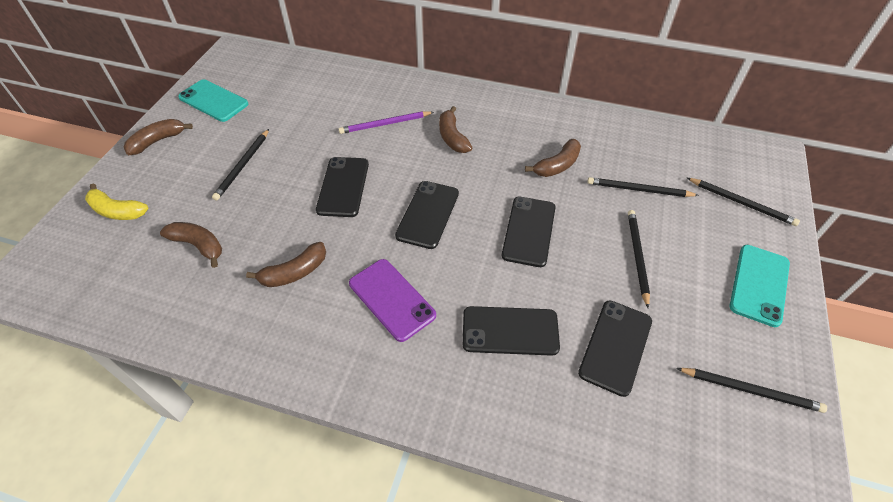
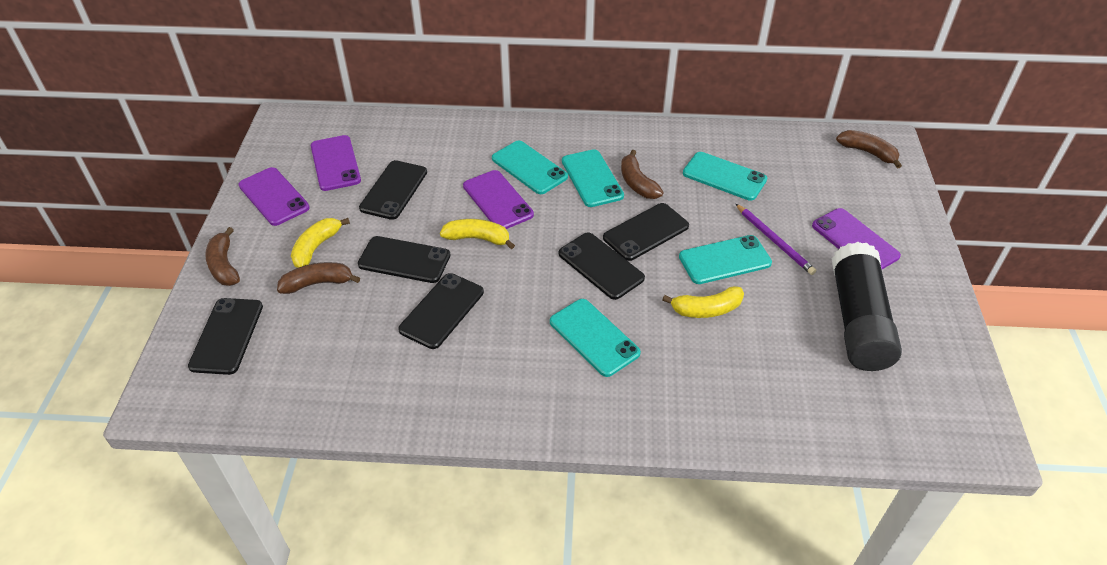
black glue stick: none = 0 -> [831,242,902,371] = 1
black pencil: [212,129,269,200] [587,177,699,197] [628,210,650,308] [676,368,827,413] [687,178,800,226] = 5 -> none = 0
black phone: [316,157,369,217] [395,181,459,249] [463,306,560,356] [502,197,556,267] [578,300,652,397] = 5 -> [188,298,263,375] [358,236,450,283] [359,160,427,220] [398,273,484,349] [559,233,645,300] [603,203,689,261] = 6
brown banana: [124,119,193,155] [160,222,222,268] [246,242,326,287] [439,106,473,153] [525,139,581,177] = 5 -> [205,227,240,286] [277,262,360,294] [621,150,664,199] [836,130,902,168] = 4
purple phone: [349,259,436,342] = 1 -> [238,167,310,226] [311,135,361,191] [463,170,534,229] [812,208,901,269] = 4
turquoise phone: [178,79,248,122] [729,245,790,327] = 2 -> [492,141,568,194] [550,299,641,377] [562,149,624,207] [679,235,772,284] [683,152,767,201] = 5
yellow banana: [85,184,148,220] = 1 -> [291,218,350,268] [440,219,515,249] [662,286,744,318] = 3

